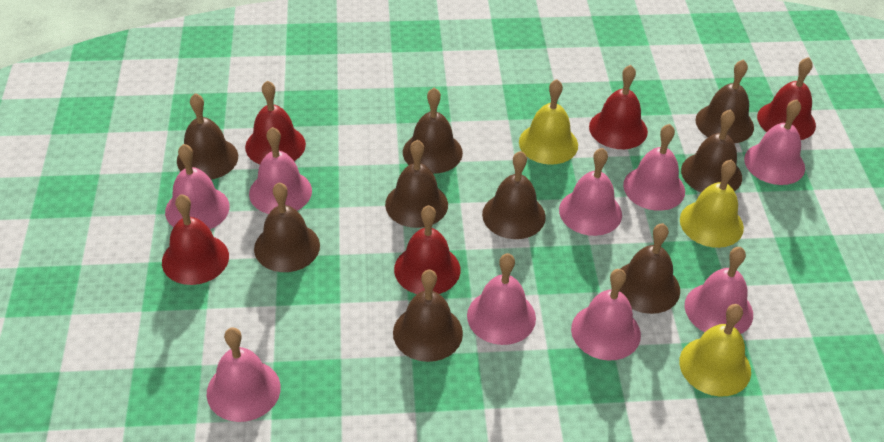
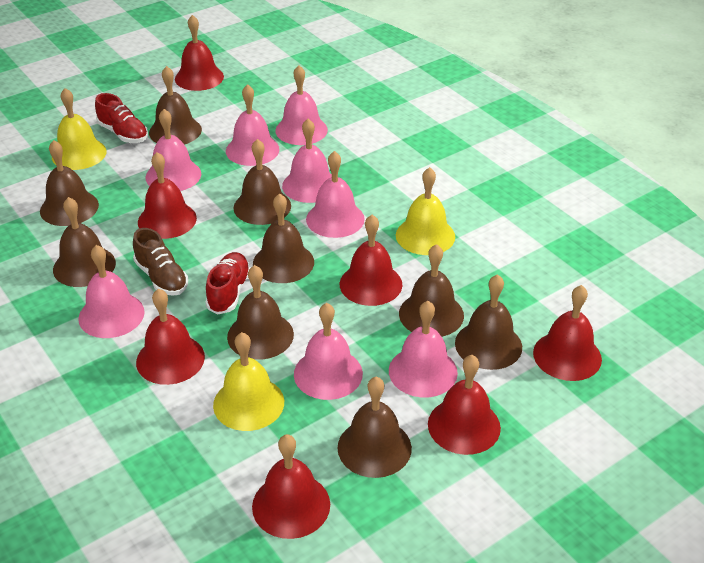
brown shoe: none = 0 -> [133,228,188,296] = 1
pink bell: [165,144,230,229] [207,327,281,422] [249,127,312,214] [467,253,536,345] [559,148,622,236] [571,269,641,360] [623,124,685,211] [685,247,753,334] [744,99,805,185] = 9 -> [79,245,145,338] [145,109,201,191] [226,84,280,166] [275,65,328,145] [282,119,332,203] [294,303,363,400] [306,151,365,238] [389,301,458,397] = 8
red bell: [162,194,229,285] [245,80,306,164] [394,205,461,294] [589,65,648,149] [757,57,816,140] = 5 -> [136,288,205,385] [138,152,197,239] [175,15,224,91] [252,434,330,539] [340,215,402,306] [428,355,501,455] [533,285,602,381] = 7
red shoe: none = 0 -> [95,93,148,143] [205,252,251,314] = 2

